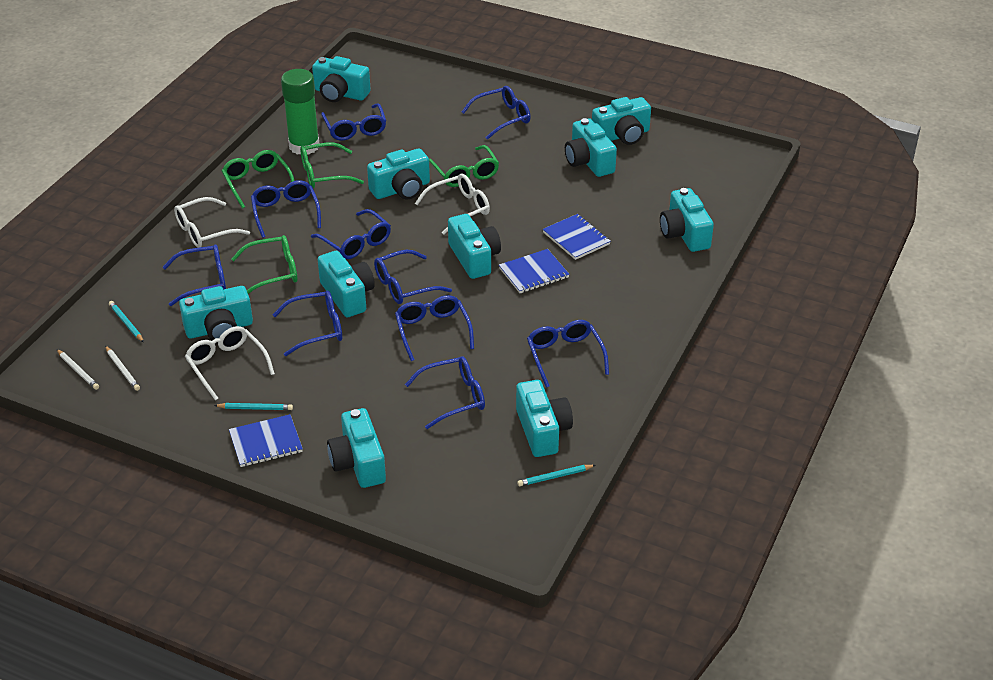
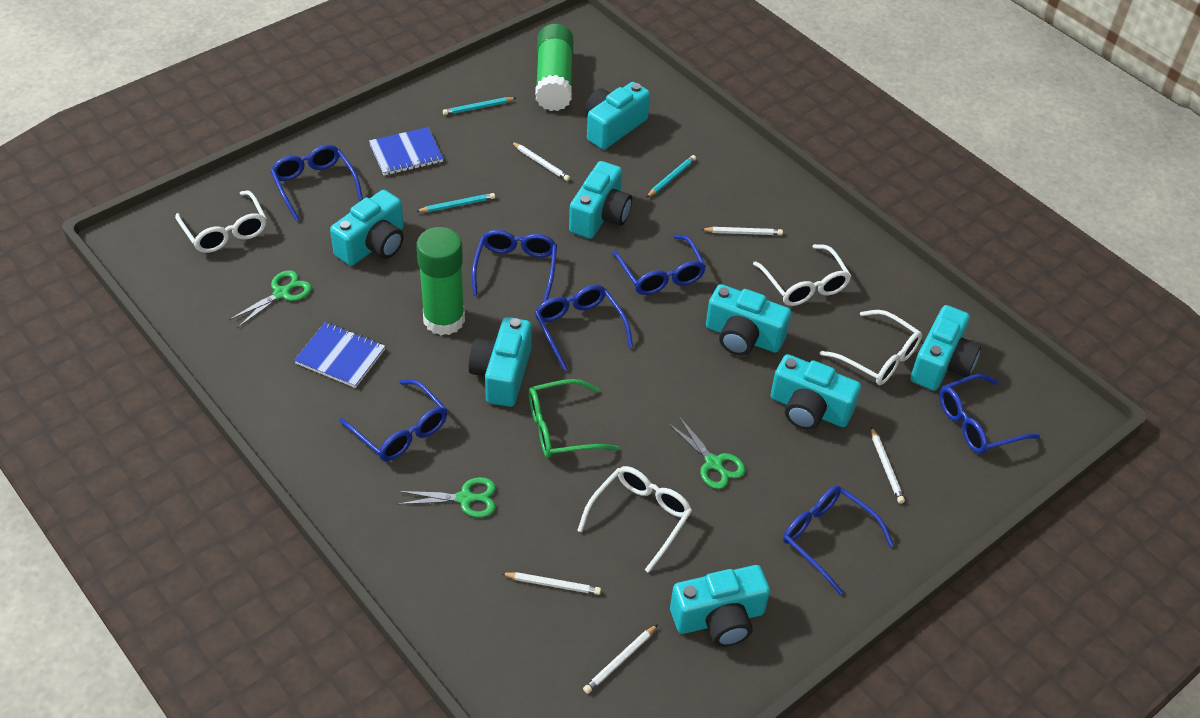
blue glasses: [163,244,226,306] [251,180,321,238] [273,291,342,356] [311,209,391,259] [321,103,386,141] [374,250,452,304] [395,295,474,361] [405,357,485,429] [462,86,531,140] [527,320,609,388] = 10 -> [270,145,363,221] [339,379,447,461] [472,230,557,302] [535,285,633,371] [612,235,706,295] [783,486,894,595] [939,374,1040,454] = 7
blue notebook: [229,414,303,467] [499,249,569,293] [543,214,611,260] = 3 -> [294,322,385,388] [369,127,444,176] = 2
green glasses: [222,150,294,208] [231,235,298,294] [300,142,364,188] [429,145,499,187] = 4 -> [529,379,619,458] = 1
green glue stick: [281,69,319,155] = 1 -> [416,227,465,335] [535,24,573,111] = 2
green scissors: none = 0 -> [229,270,312,328] [398,477,496,518] [668,417,745,489] = 3
turquoise camera: [179,286,253,343] [312,56,371,102] [318,251,375,317] [327,408,386,488] [367,148,430,199] [448,214,501,279] [516,380,573,457] [565,118,617,177] [592,97,651,145] [660,188,714,252] = 10 -> [330,190,404,266] [468,317,532,407] [569,161,632,239] [585,82,650,150] [670,565,770,647] [706,284,791,356] [771,354,861,430] [911,305,981,391] = 8
white glasses: [174,197,250,248] [185,326,275,400] [415,174,490,234] = 3 -> [175,190,266,253] [577,466,692,573] [753,244,851,306] [820,310,922,385] = 4
white pencil: [57,349,99,390] [105,346,140,391] = 2 -> [501,572,601,595] [512,142,570,181] [583,624,658,694] [701,227,783,235] [871,427,905,504] = 5

